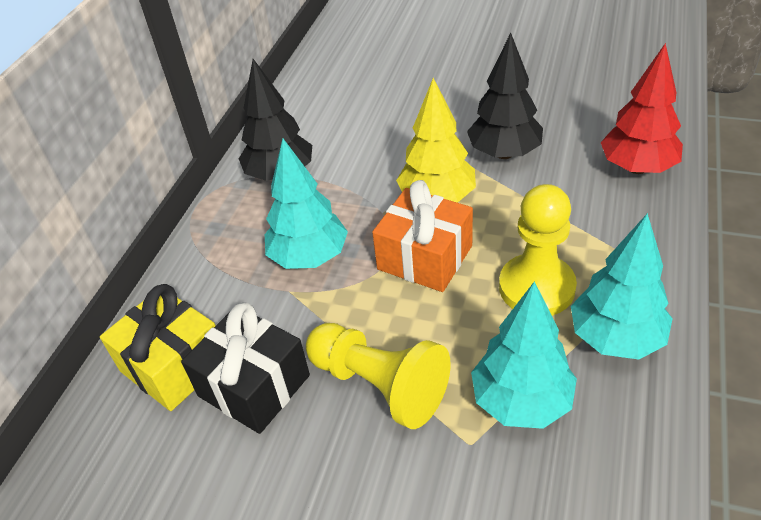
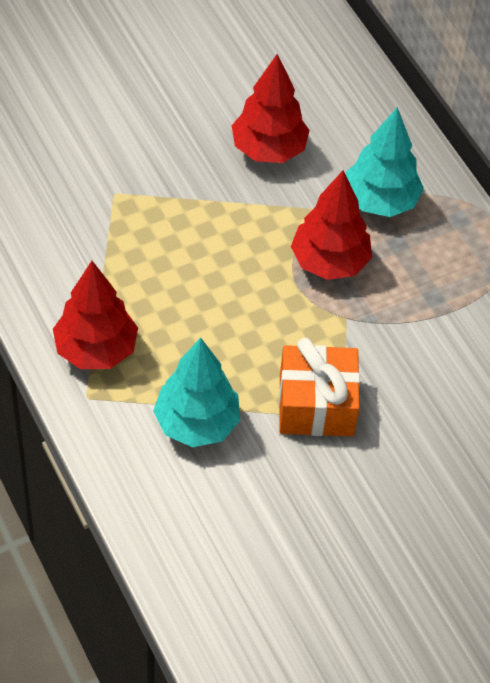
black gift: [181,302,310,434] = 1 -> none = 0
black tree: [239,59,312,181] [467,33,543,159] = 2 -> none = 0
red tree: [601,43,683,174] = 1 -> [53,261,138,369] [232,54,310,163] [291,170,372,280] = 3
turquoise tree: [265,139,348,269] [471,281,577,429] [571,213,673,360] = 3 -> [153,337,240,447] [346,107,424,217] = 2
yellow gift: [100,284,216,411] = 1 -> none = 0
yellow pawn: [306,323,451,429] [499,184,577,316] = 2 -> none = 0
yellow tree: [396,78,476,203] = 1 -> none = 0

